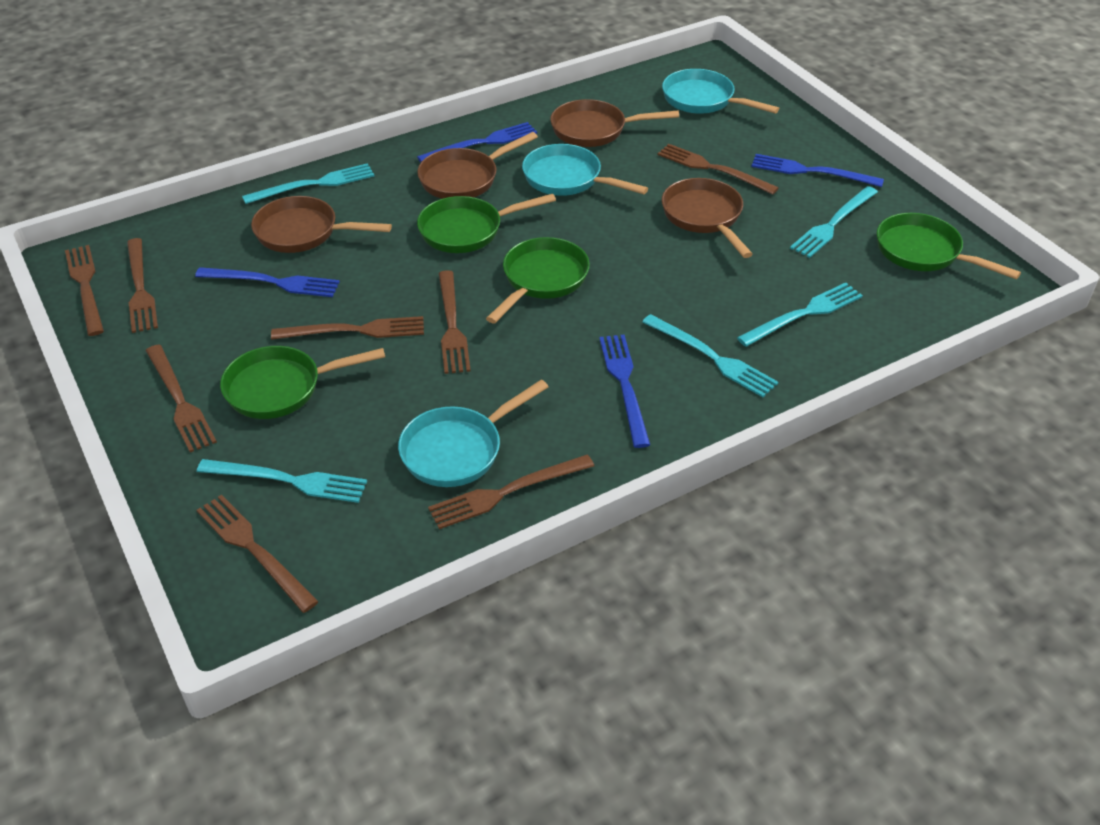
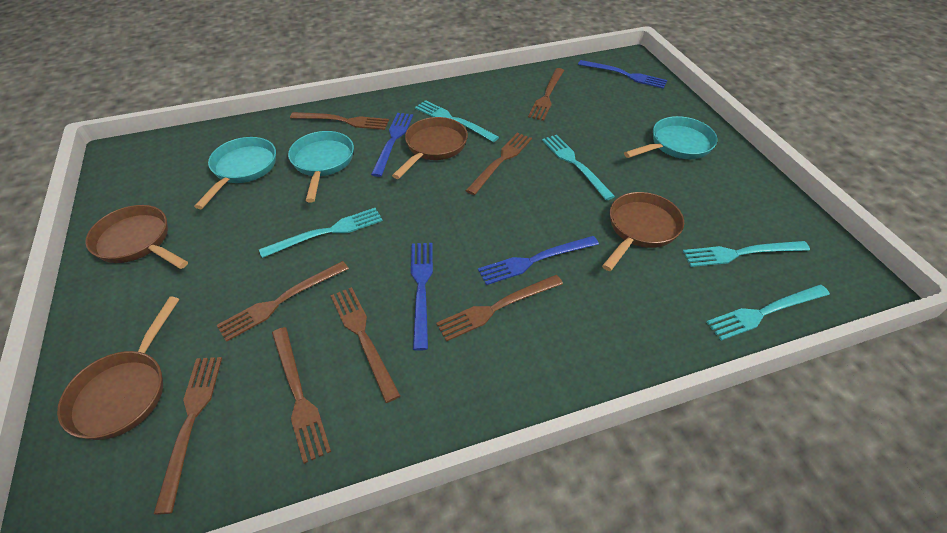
green pan: [220,346,385,419] [417,194,556,253] [486,237,590,324] [877,213,1021,279] = 4 -> none = 0

